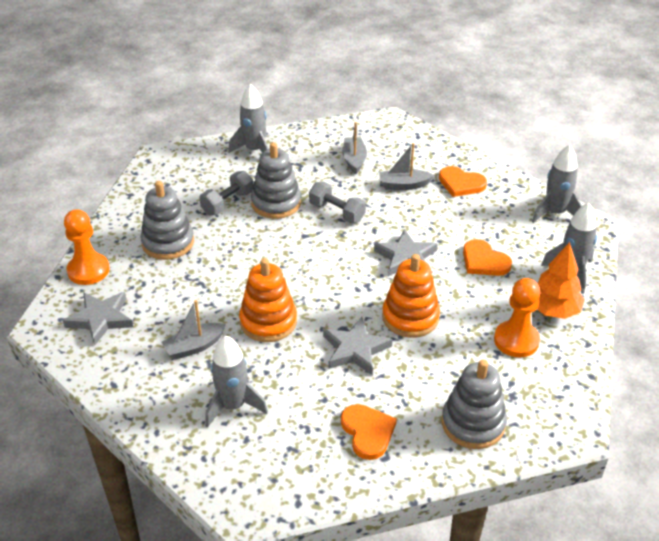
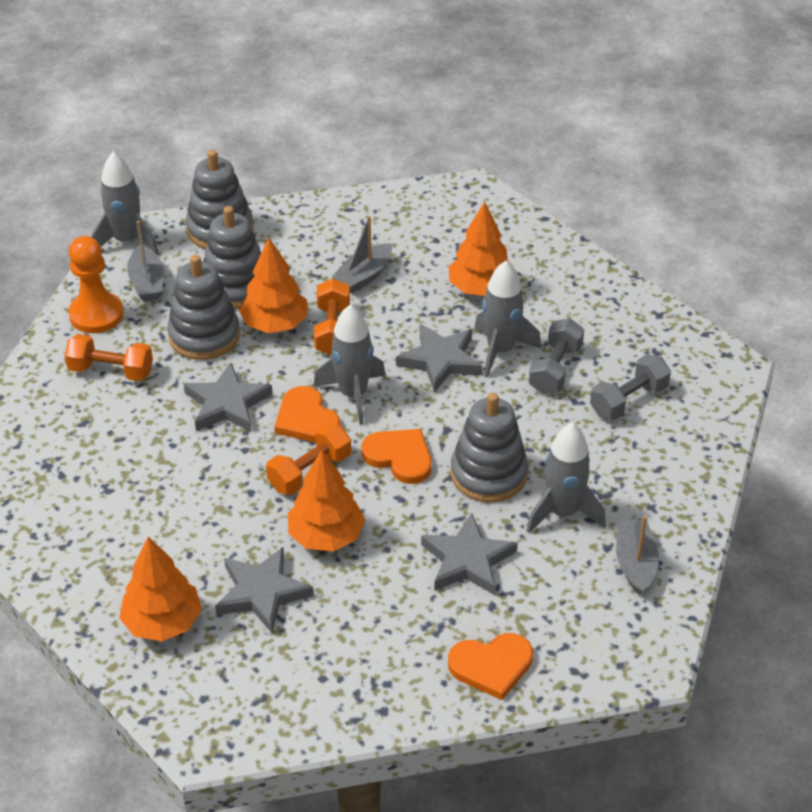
grey stacking toy: [140,181,194,260] [251,142,301,219] [442,360,507,449] = 3 -> [167,255,240,360] [186,150,253,249] [203,206,261,309] [450,393,528,503] = 4
grey star: [63,292,133,345] [323,317,393,375] [374,229,437,276] = 3 -> [184,362,273,432] [215,547,314,633] [396,324,482,393] [421,513,517,595] = 4
orange dumbbell: none = 0 -> [64,334,153,381] [266,423,351,495] [314,278,350,355] = 3
orange pawn: [64,209,109,285] [494,278,540,357] = 2 -> [68,236,124,333] = 1
orange stacking toy: [239,258,297,342] [382,254,440,338] = 2 -> none = 0
orange tree: [537,242,585,319] = 1 -> [119,537,202,641] [239,237,308,333] [288,450,365,551] [449,202,508,296] = 4

